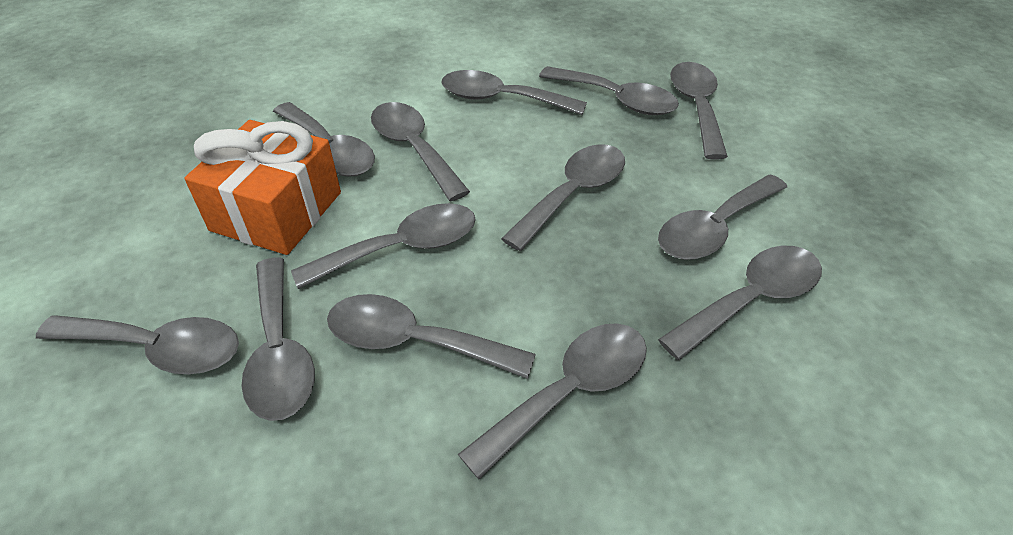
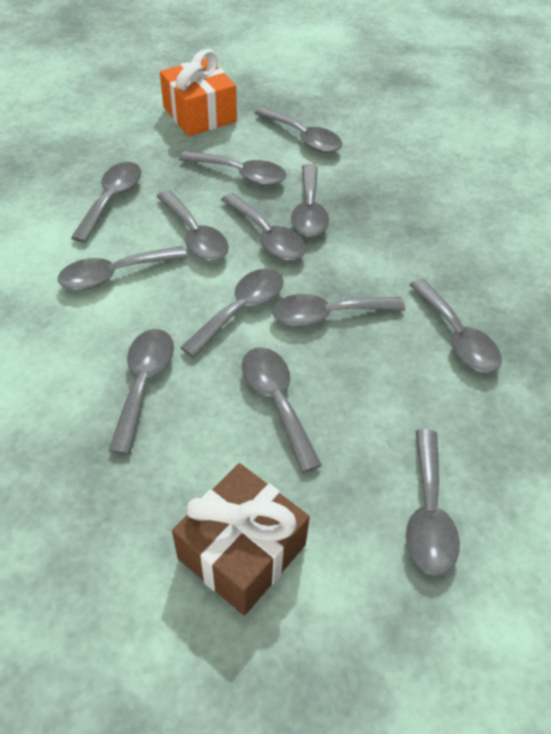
brown gift: none = 0 -> [172,463,310,615] = 1

